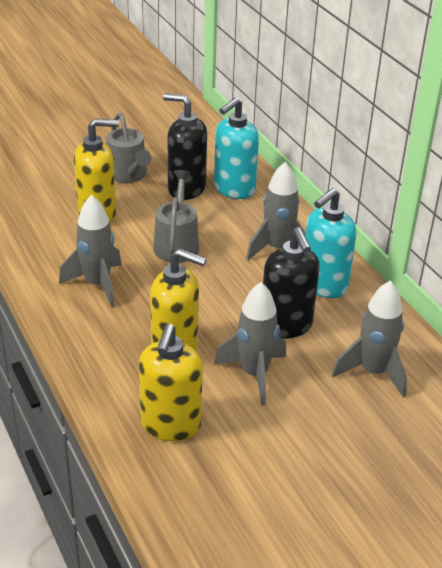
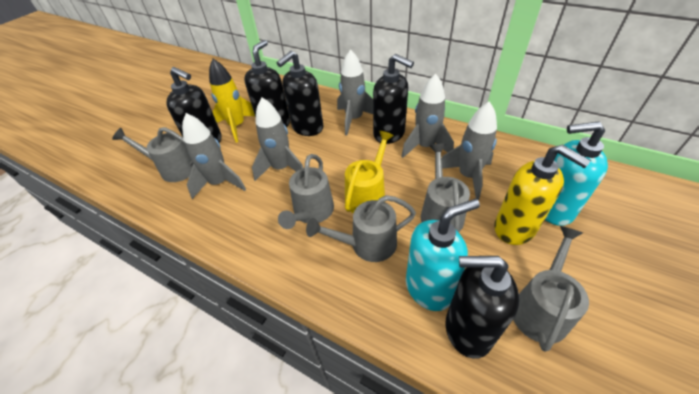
black soap dispenser: [163,93,207,200] [263,227,320,338] = 2 -> [166,67,222,143] [244,40,290,127] [277,51,323,136] [373,54,414,144] [446,256,519,359] = 5
grey rocket: [59,195,122,308] [214,282,286,406] [246,162,305,260] [332,281,407,398] = 4 -> [182,113,246,199] [252,98,303,181] [337,49,373,135] [401,73,454,158] [442,101,497,200] = 5
grey watering can: [106,113,151,183] [153,170,199,263] = 2 -> [112,127,193,182] [278,154,334,229] [306,195,416,262] [421,144,470,232] [513,226,589,352] = 5
yellow rocket: none = 0 -> [209,59,255,143] = 1
yellow soap dispenser: [74,118,119,223] [139,324,203,441] [150,248,207,351] = 3 -> [494,144,591,245] = 1
yellow watering can: none = 0 -> [345,131,394,213] = 1

